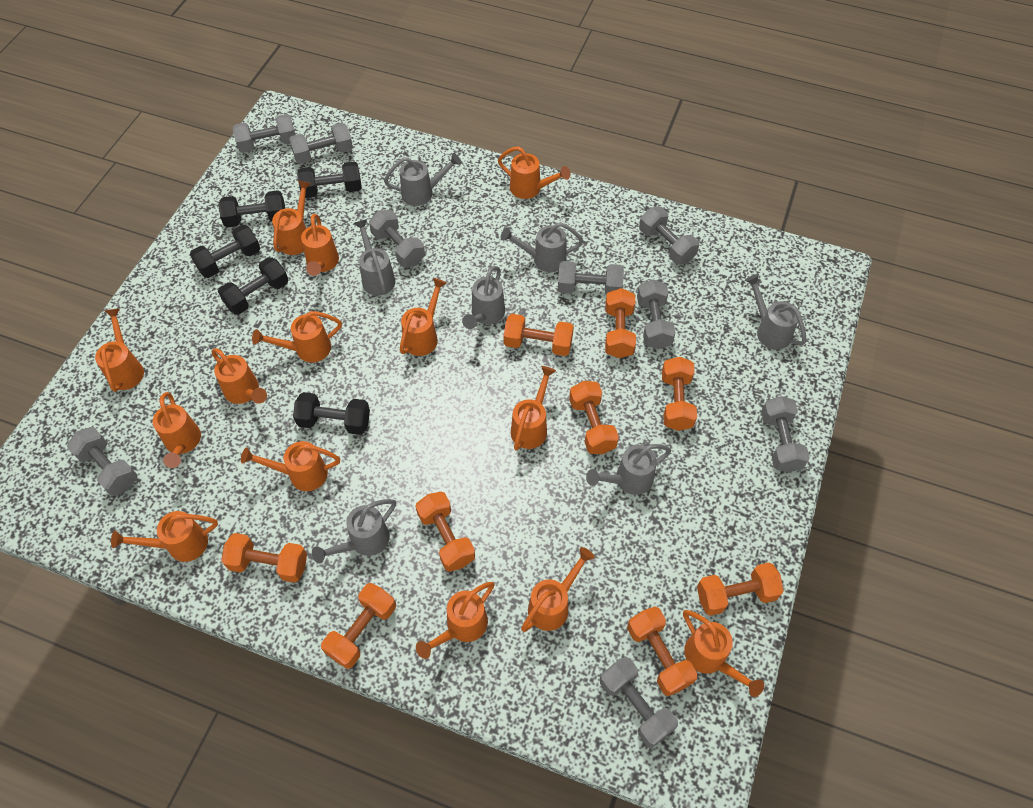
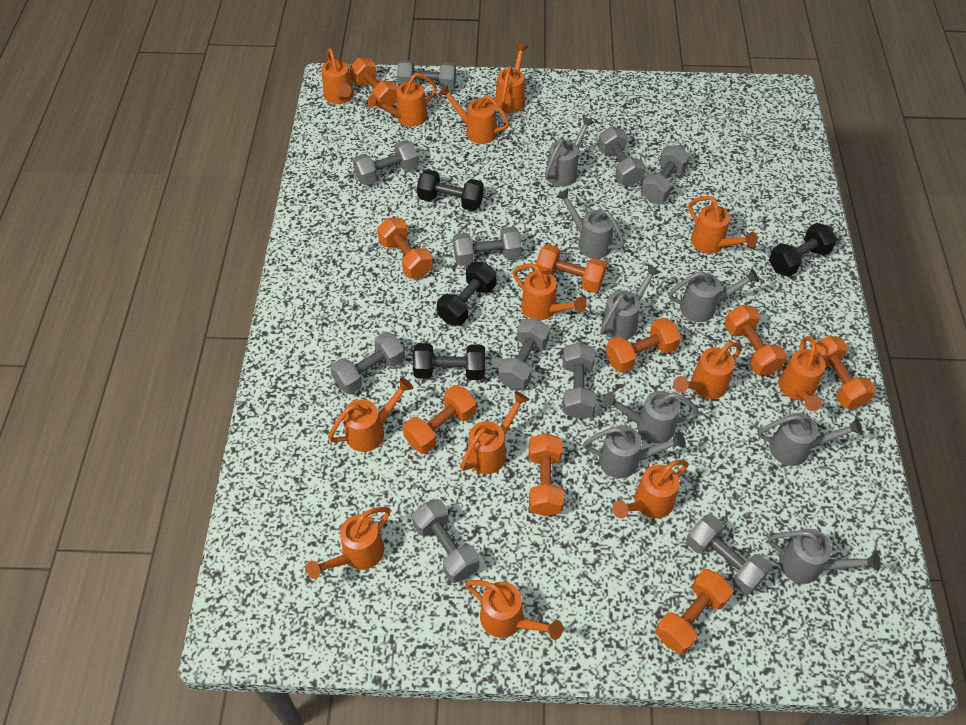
black dumbbell: [190,225,261,278] [218,190,285,228] [218,257,288,315] [293,392,370,435] [297,162,361,198] = 5 -> [413,343,485,380] [417,169,484,211] [437,262,496,326] [769,223,837,277] = 4
grey dumbbell: [67,427,137,496] [233,114,295,153] [289,123,353,164] [369,210,425,267] [558,261,624,295] [600,657,678,748] [637,280,675,349] [639,207,699,265] [761,396,810,473] = 9 -> [330,332,405,394] [353,140,419,185] [397,60,456,91] [412,499,480,583] [453,226,522,266] [498,319,550,389] [563,342,596,419] [598,127,645,186] [641,145,690,203] [686,514,772,595] = 10
grey watering can: [312,499,396,564] [354,219,395,296] [384,153,462,206] [462,266,505,329] [501,222,583,272] [586,444,671,495] [745,274,806,350] = 7 -> [545,116,595,187] [556,189,625,258] [583,425,686,479] [601,265,660,340] [603,391,699,443] [669,269,759,322] [758,413,863,466] [768,529,881,584] = 8
orange watering can: [95,309,144,392] [111,511,218,562] [153,392,201,468] [211,348,267,404] [241,441,340,491] [252,311,342,362] [272,180,312,255] [301,214,339,276] [400,278,447,356] [416,582,495,659] [498,146,570,199] [511,366,556,451] [521,547,595,632] [683,610,764,697] = 14 -> [306,507,390,579] [321,48,354,104] [328,378,413,452] [367,73,437,127] [438,85,509,144] [460,391,529,474] [465,580,563,640] [495,44,528,113] [513,263,587,320] [612,460,688,519] [673,342,742,399] [688,196,758,253] [779,336,826,411] = 13

